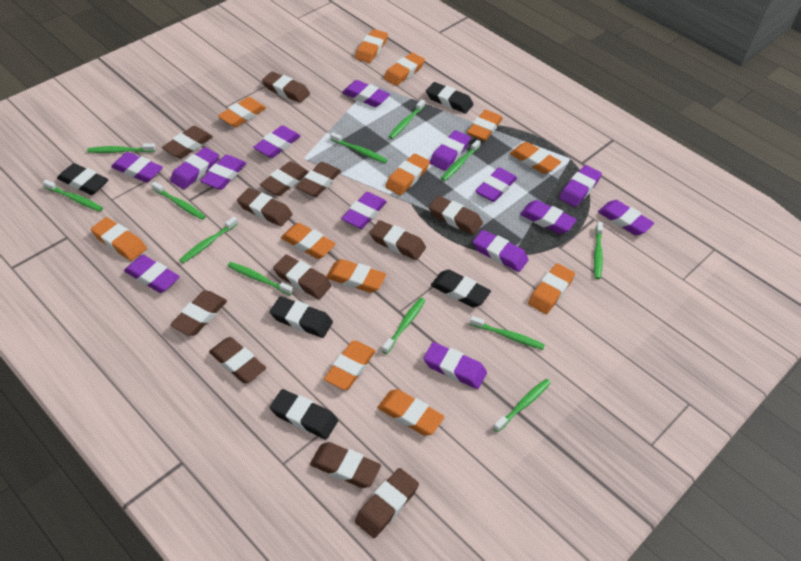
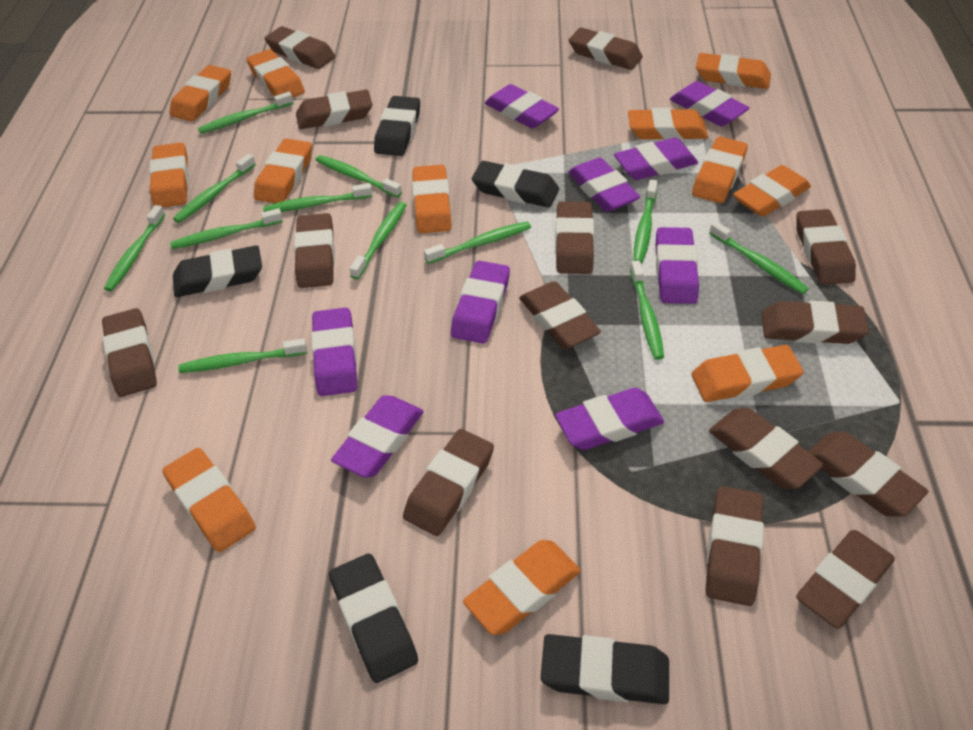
brown eraser: [162,126,213,159] [170,290,227,336] [209,337,266,383] [237,188,292,226] [260,161,309,196] [262,71,310,103] [273,255,332,299] [296,162,341,197] [310,442,381,488] [355,468,419,538] [370,220,426,260] [429,196,483,235] = 12 -> [102,308,157,397] [265,26,335,69] [294,213,335,288] [296,90,373,129] [403,429,494,536] [519,281,601,349] [555,201,594,274] [569,28,643,70] [706,486,764,606] [709,408,823,489] [761,301,869,344] [796,209,856,285] [796,530,895,629] [808,432,929,517] = 14
purple eraser: [111,152,163,183] [124,255,180,293] [170,147,219,189] [200,154,246,190] [253,125,300,158] [341,192,387,229] [342,80,390,107] [423,342,487,389] [430,130,471,171] [473,230,529,272] [475,167,517,202] [520,200,577,234] [559,165,602,207] [598,200,654,235] = 14 -> [311,307,357,396] [331,395,424,478] [451,261,510,344] [485,84,559,129] [555,388,664,450] [568,157,640,212] [614,138,698,180] [656,227,699,304] [670,81,750,126] = 9

